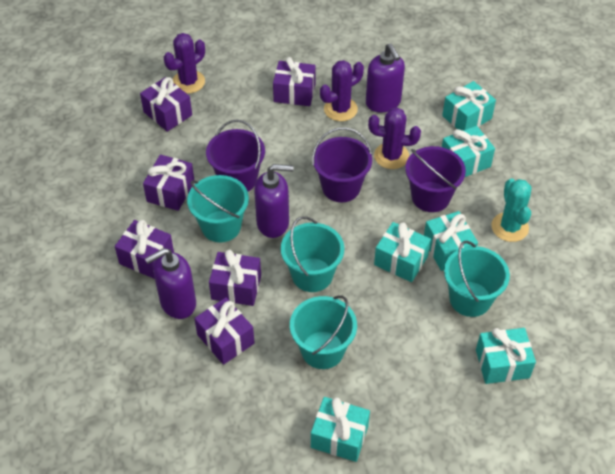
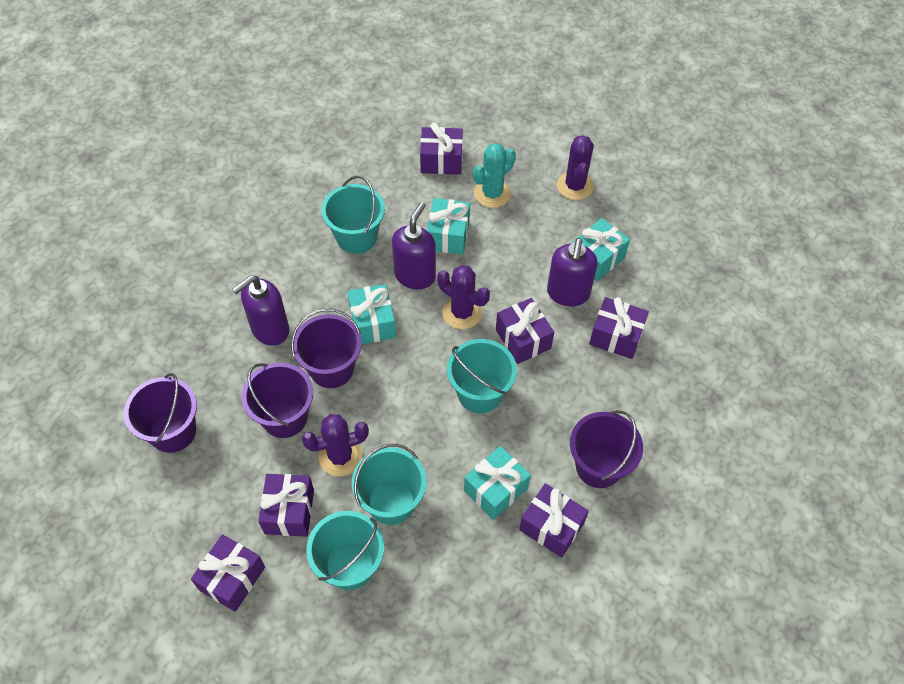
purple bucket: [206,119,265,192] [312,127,372,202] [405,146,466,212] = 3 -> [124,373,197,453] [242,363,313,438] [291,308,362,388] [570,410,643,488] = 4
turquoise gift: [311,397,370,462] [374,222,431,282] [424,211,478,271] [442,81,496,131] [442,126,495,177] [476,328,536,384] = 6 -> [347,284,396,344] [427,198,470,255] [464,446,531,520] [573,218,630,282] = 4

